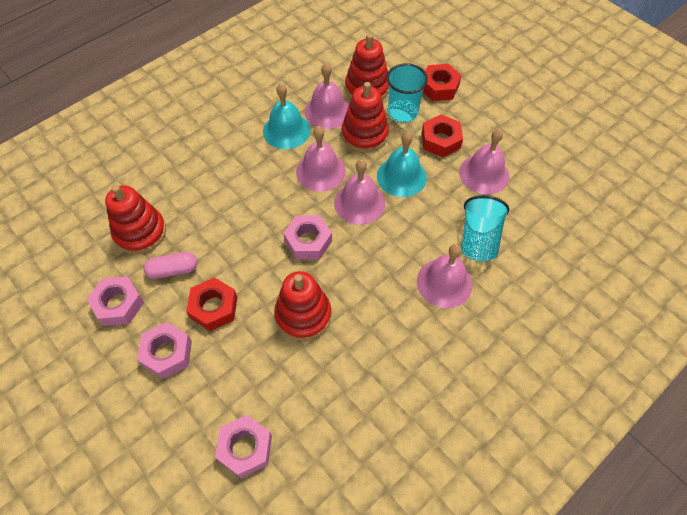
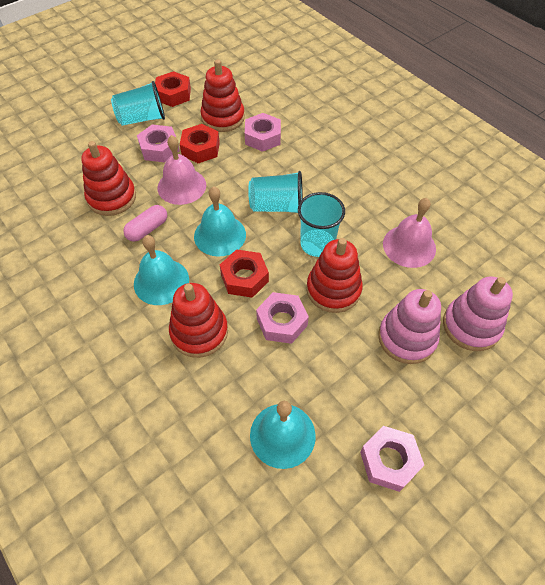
pink bell: [296,126,346,192] [305,63,349,129] [334,159,385,225] [417,244,472,308] [459,129,509,194] = 5 -> [158,135,206,205] [383,198,436,268] = 2
pink stacking toy: none = 0 -> [378,289,441,364] [443,276,513,351] = 2
turquoise bell: [263,84,311,149] [377,132,427,197] = 2 -> [134,235,189,305] [194,186,246,257] [250,401,316,469] = 3
turquoise cup: [387,63,428,123] [461,195,509,261] = 2 -> [111,81,165,126] [248,171,303,213] [298,192,345,257] = 3

